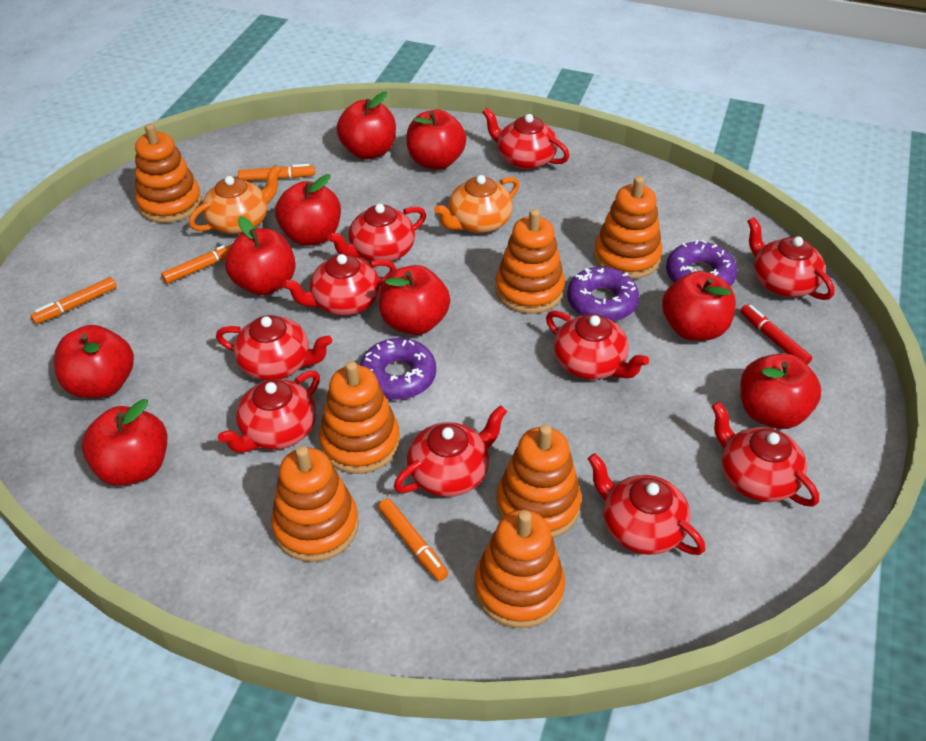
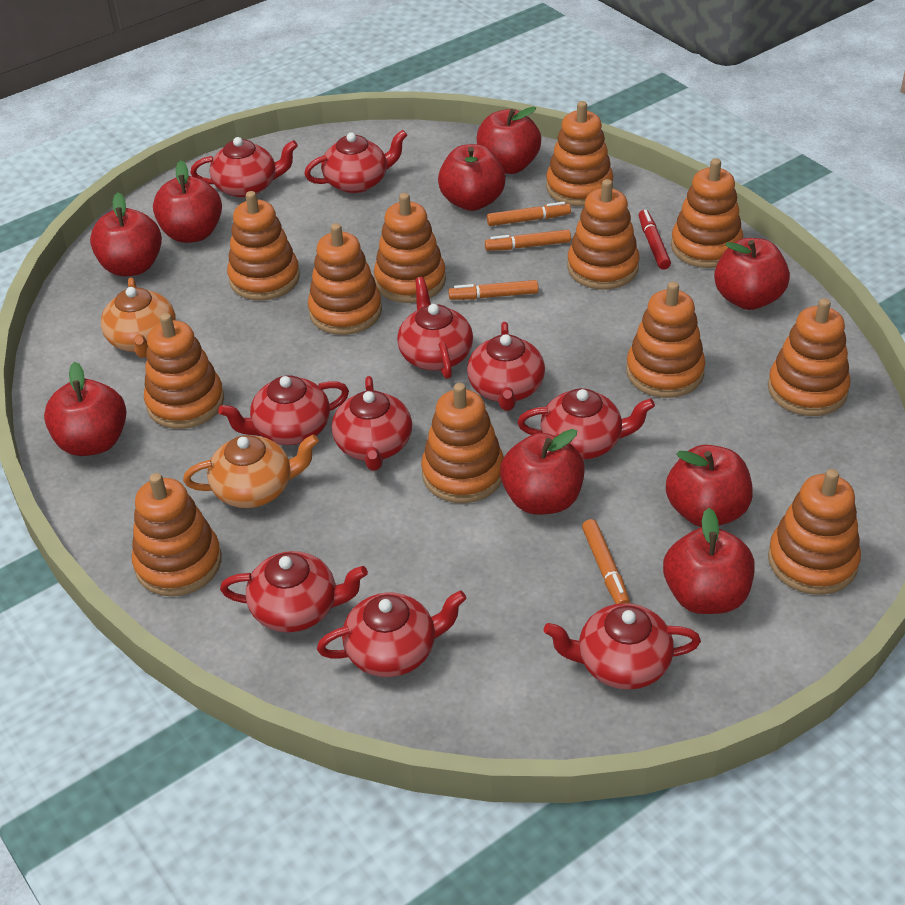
orange stacking toy: [135,123,202,223] [271,446,359,562] [319,361,400,474] [475,510,565,628] [495,209,565,314] [497,424,582,538] [594,176,662,279] = 7 -> [132,473,222,596] [144,313,224,429] [227,191,300,301] [308,223,382,335] [374,193,446,303] [421,383,504,503] [546,101,613,206] [567,179,639,290] [626,281,705,398] [671,158,743,268] [768,298,851,416] [768,469,861,595] = 12
purple donut: [360,338,436,400] [567,267,639,321] [666,240,737,286] = 3 -> none = 0

